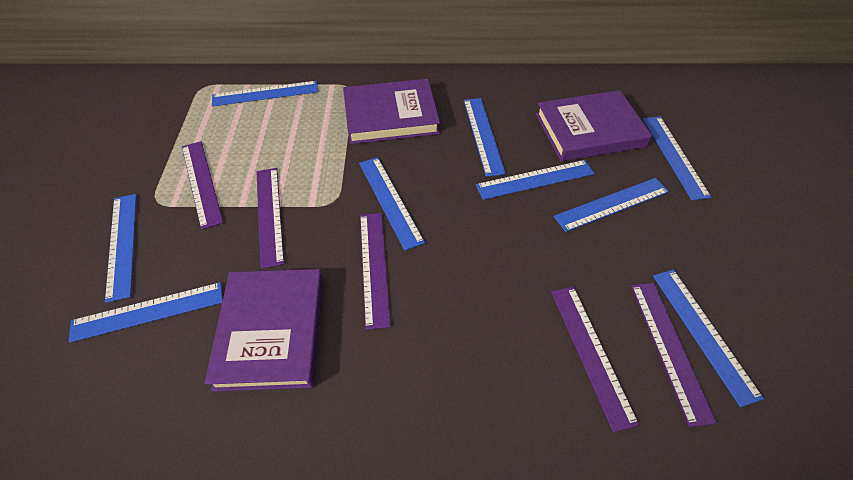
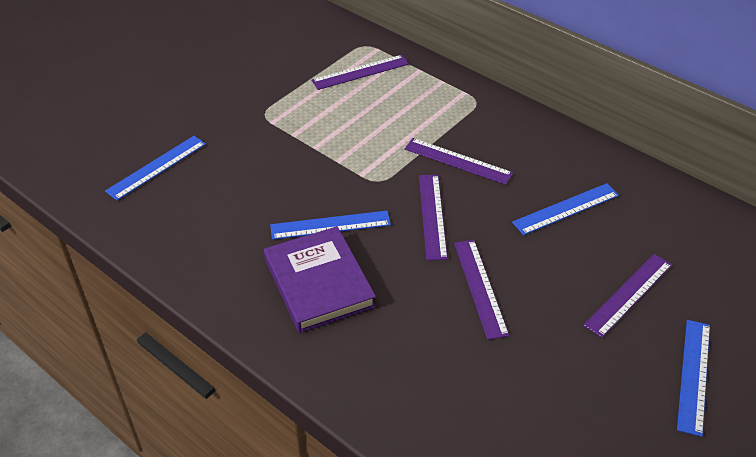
blue ruler: [69,282,223,343] [105,194,137,303] [212,81,318,107] [359,157,425,251] [464,98,506,177] [476,160,595,200] [554,178,669,232] [643,116,711,200] [653,270,764,407] = 9 -> [105,136,206,201] [270,211,391,240] [512,183,619,235] [677,320,710,437] = 4
purple book: [205,269,323,392] [343,79,440,144] [536,90,652,161] = 3 -> [264,226,376,333] = 1

